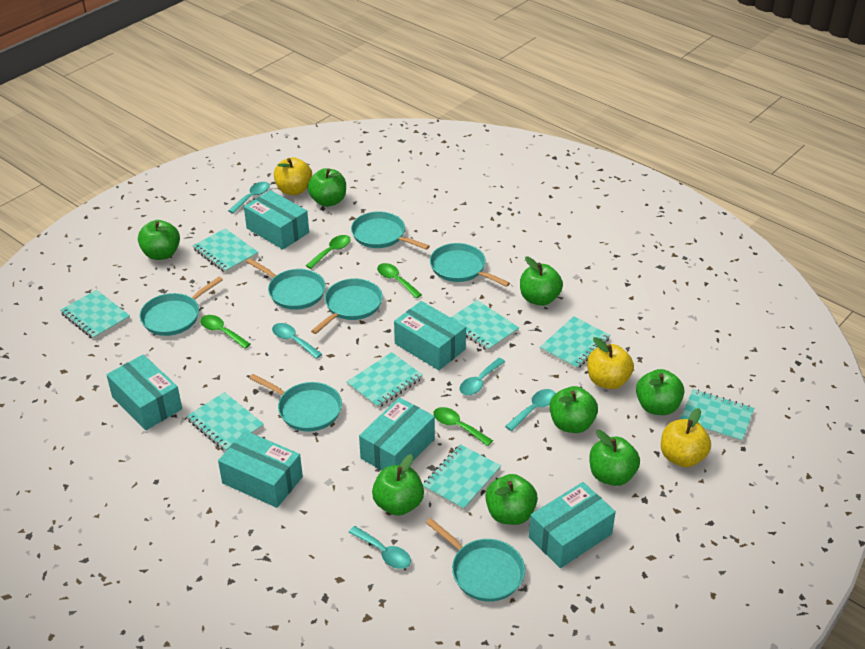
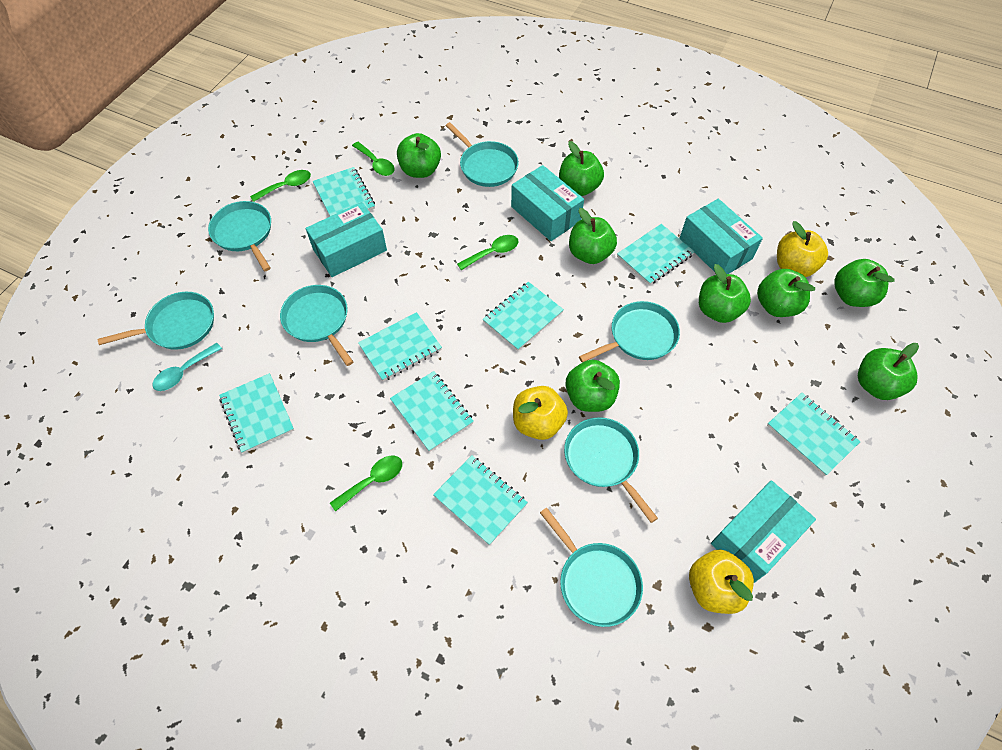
turquoise box: [106,354,182,430] [218,431,303,508] [244,190,309,249] [359,397,435,470] [394,301,466,370] [529,482,616,568] = 6 -> [306,202,387,277] [511,165,584,241] [680,199,763,274] [711,480,816,583] = 4
turquoise spoon: [228,182,270,214] [272,323,322,359] [348,526,411,569] [460,358,505,395] [505,389,556,431] = 5 -> [152,343,222,391] = 1

